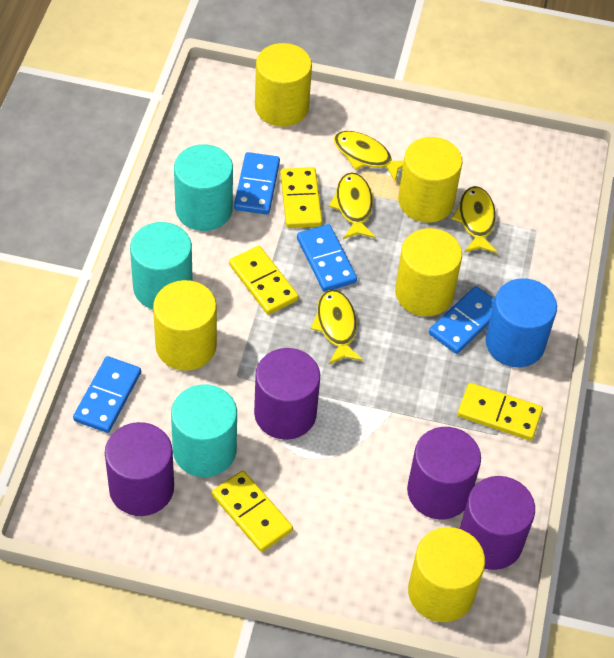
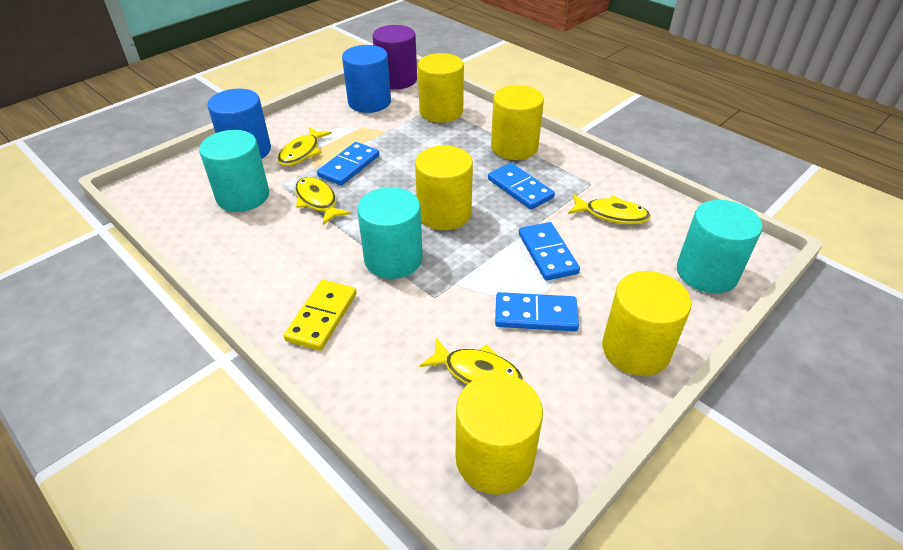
blue cylinder: [485,278,557,367] = 1 -> [207,89,271,159] [342,45,391,113] = 2
purple cylinder: [105,422,174,516] [254,348,320,440] [407,427,481,520] [460,476,535,570] = 4 -> [373,25,417,89] = 1
yellow domino: [212,470,293,552] [229,246,299,315] [280,167,322,228] [458,383,543,441] = 4 -> [284,280,357,351] = 1

